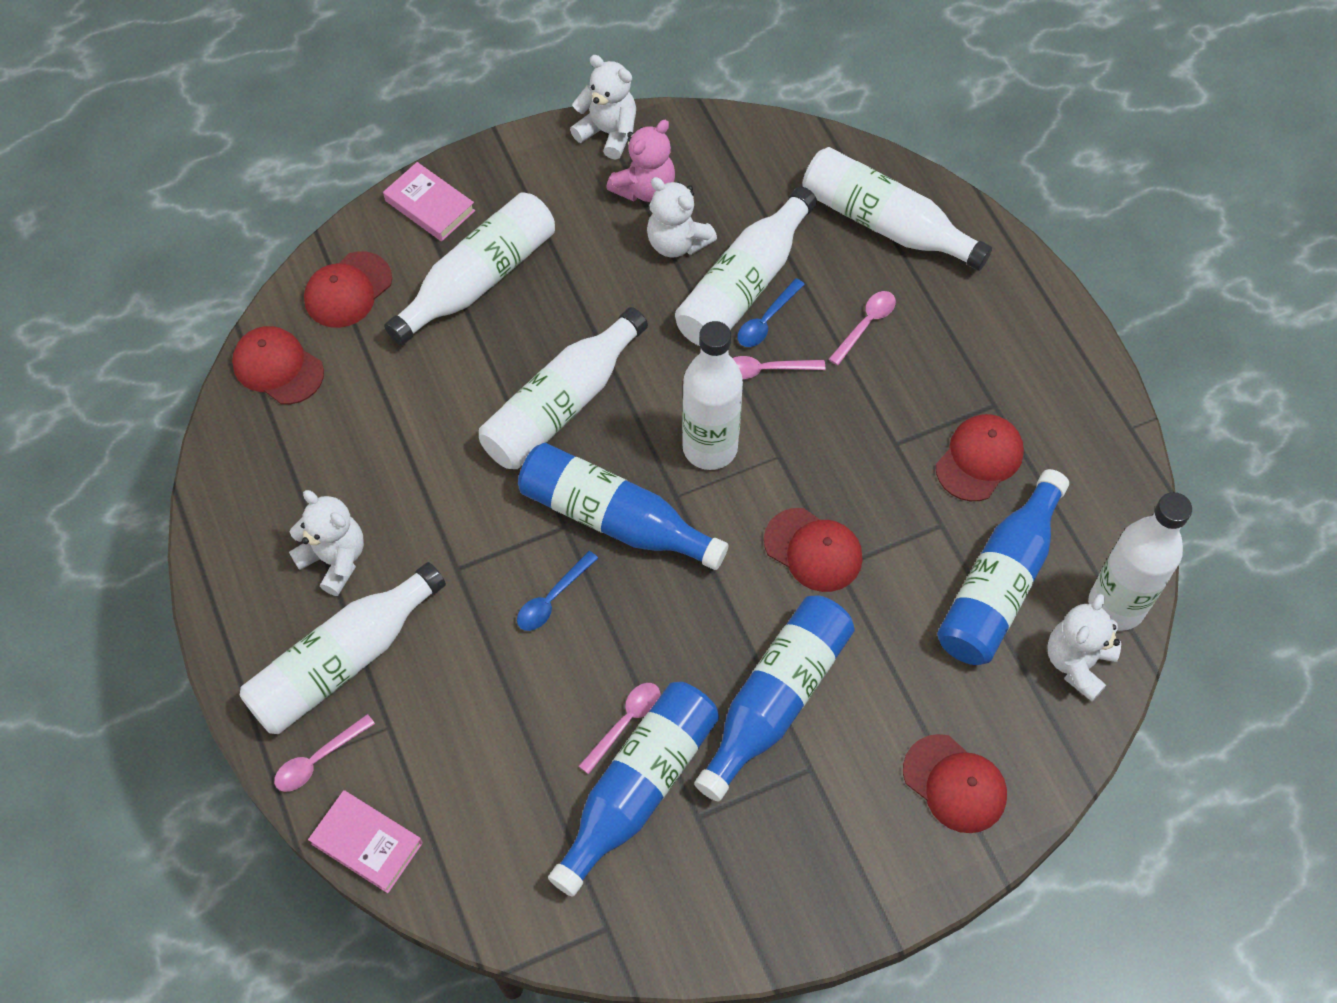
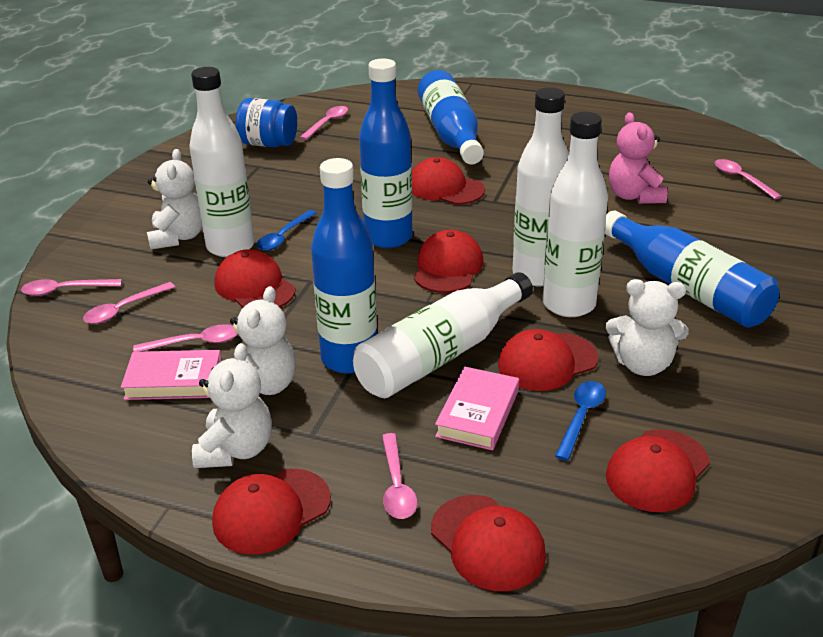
blue jar: none = 0 -> [236,98,297,147] = 1
pink spoon: [274,714,375,792] [579,683,660,774] [733,356,826,379] [829,291,896,365] = 4 -> [21,279,122,296] [83,282,175,324] [133,324,237,352] [299,106,348,140] [382,433,418,519] [715,159,782,200] = 6
red cap: [232,326,324,404] [304,251,392,328] [764,508,863,592] [903,734,1007,833] [936,414,1024,501] = 5 -> [212,469,331,554] [214,249,295,308] [412,157,485,205] [414,229,484,293] [431,495,546,591] [498,329,598,391] [606,429,710,512] = 7
white bottle: [240,562,446,734] [384,192,555,345] [479,307,648,469] [675,187,817,346] [682,321,743,470] [802,147,992,271] [1088,492,1192,631] = 7 -> [190,67,255,257] [353,272,533,398] [513,87,569,286] [543,112,608,317] = 4

